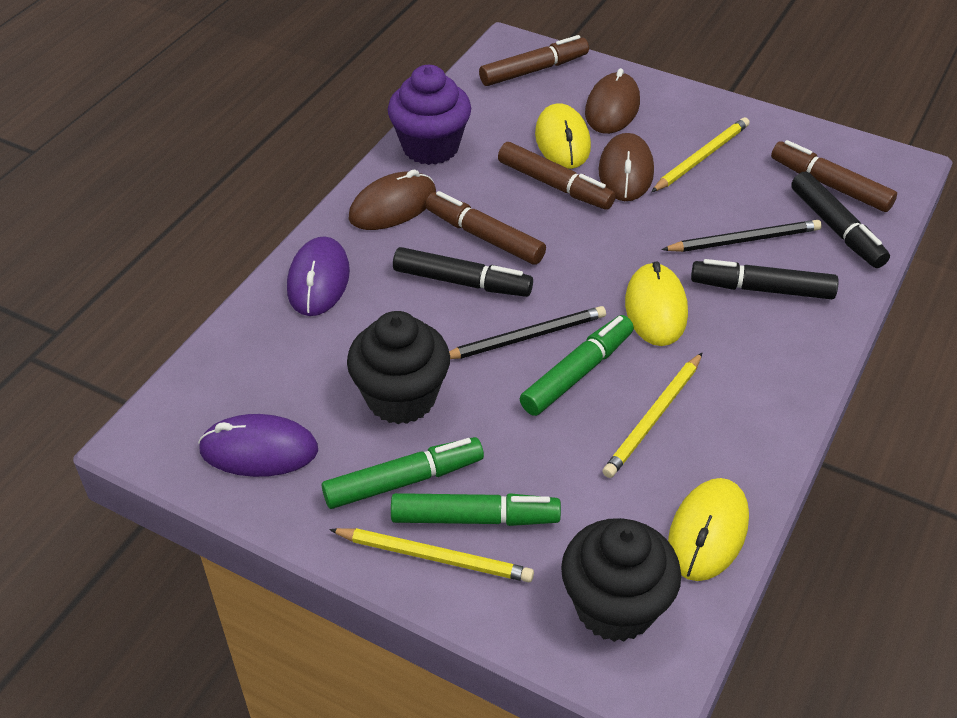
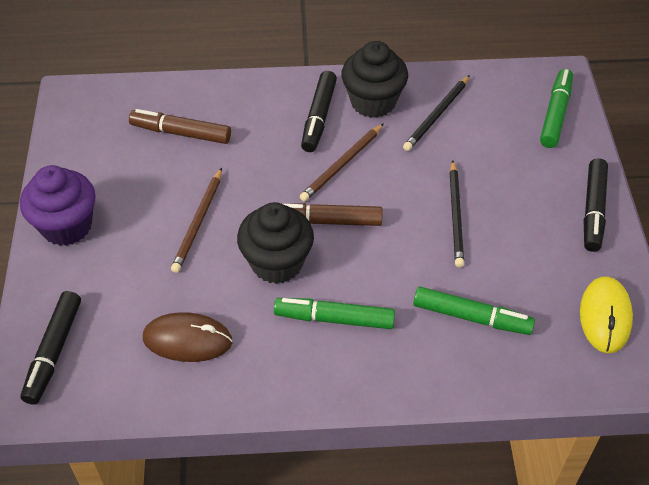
brown marker: [425,191,546,265] [479,35,589,86] [498,142,616,210] [771,140,897,212] = 4 -> [129,109,231,144] [283,203,382,226] = 2
brown mouse: [349,169,436,230] [585,68,640,134] [599,133,654,201] = 3 -> [143,312,232,362] = 1
brown pencil: none = 0 -> [171,168,222,273] [300,123,384,201] = 2
purple mouse: [198,414,318,477] [287,236,350,316] = 2 -> none = 0
yellow mouse: [535,103,591,169] [625,261,688,346] [668,478,749,581] = 3 -> [580,277,633,353] = 1
yellow pencil: [329,528,534,582] [603,353,702,478] [651,117,749,192] = 3 -> none = 0

